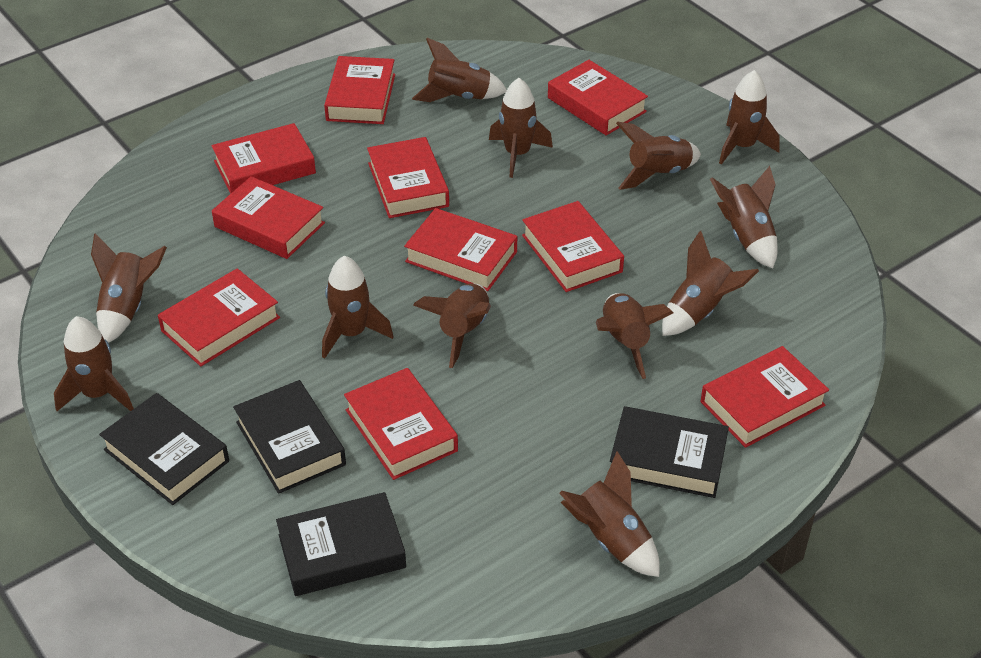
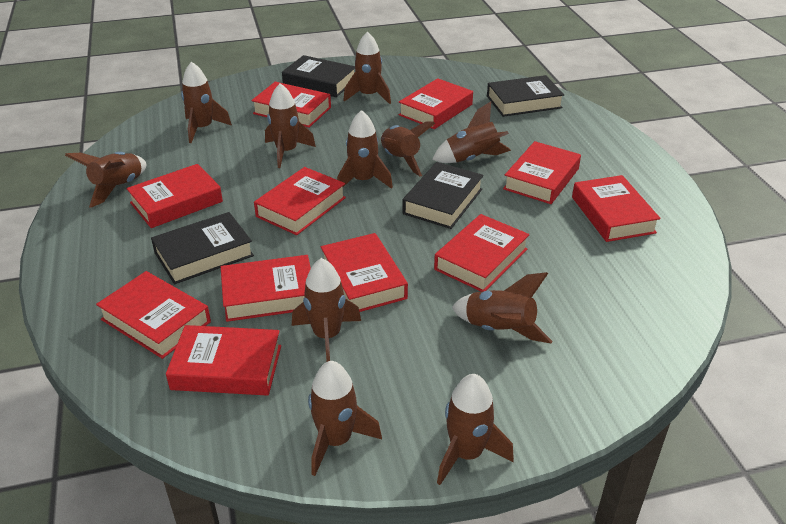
brown rocket: [54,316,134,411] [91,233,167,343] [322,256,394,359] [412,38,507,102] [413,284,491,368] [489,78,553,178] [559,451,660,577] [596,293,673,379] [616,122,701,190] [662,231,759,336] [710,166,778,268] [719,70,780,164] = 12 -> [65,152,146,208] [181,62,232,143] [265,83,316,168] [292,258,361,362] [308,361,382,476] [337,110,393,189] [343,31,391,104] [381,122,435,176] [432,102,511,163] [437,374,514,485] [452,272,552,343] = 11
red book: [158,268,280,366] [211,123,316,194] [212,176,325,259] [324,56,395,124] [344,368,458,480] [367,137,449,218] [404,208,517,291] [522,201,624,292] [548,60,648,135] [700,346,829,448] = 10 -> [96,271,211,359] [126,164,223,228] [166,325,281,395] [221,255,311,322] [251,82,331,128] [254,167,346,235] [321,233,408,312] [399,78,473,129] [434,214,529,292] [503,141,581,204] [572,175,661,242] = 11

